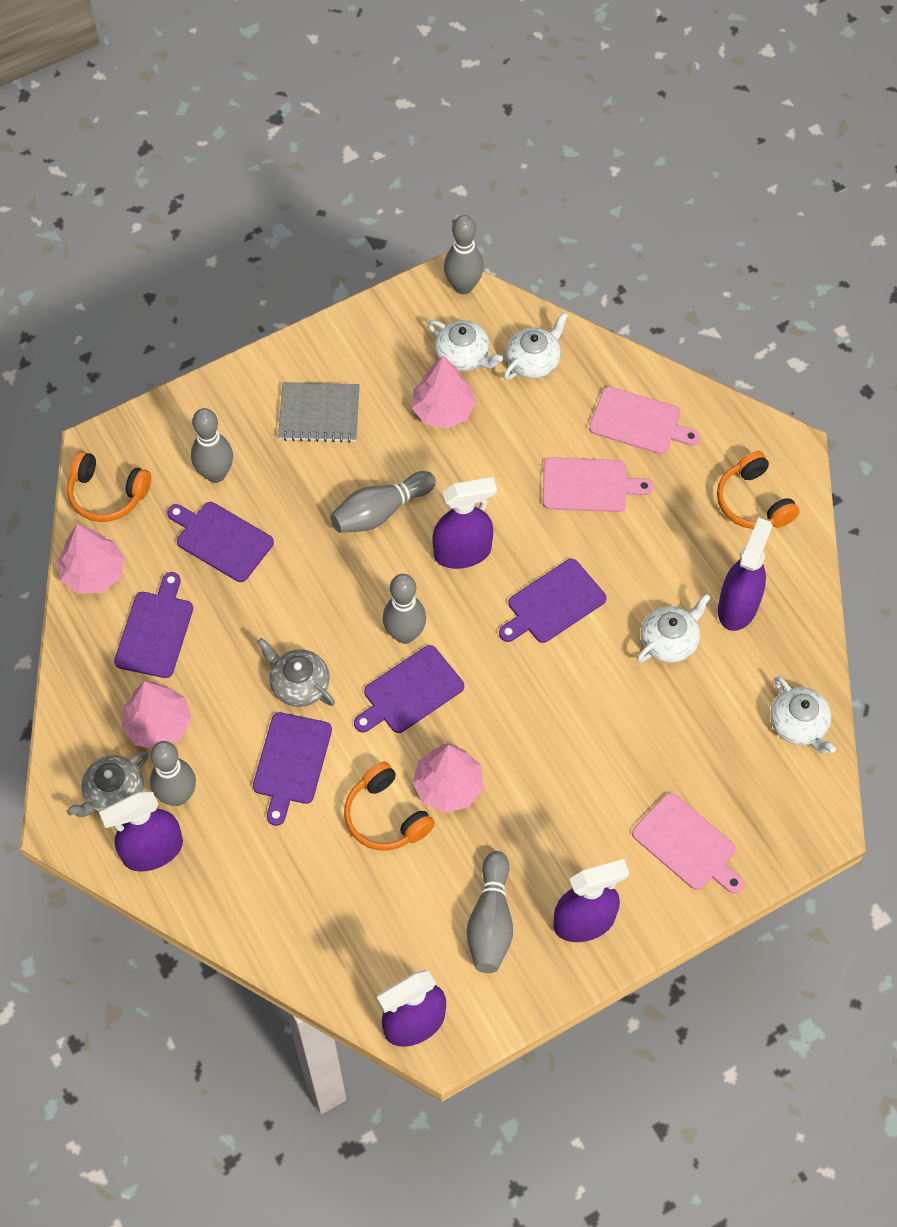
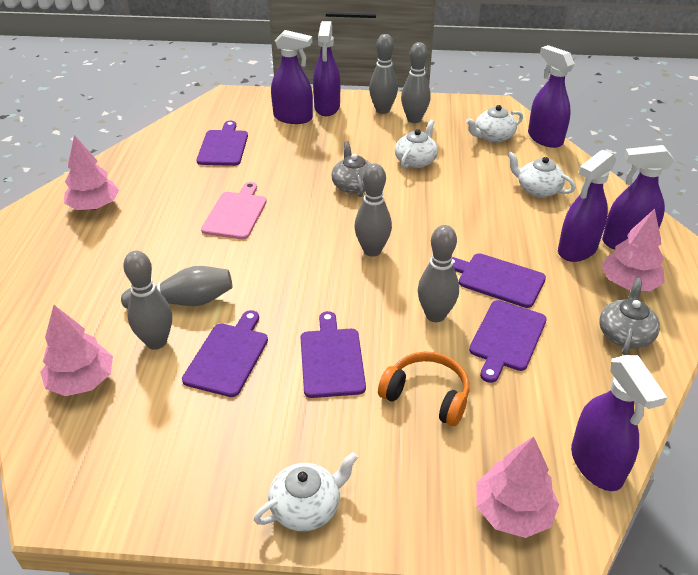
grey notebook: [278,382,360,443] = 1 -> none = 0
orange headphones: [67,451,151,522] [344,762,435,850] [717,451,799,529] = 3 -> [378,352,469,426] = 1
pink cutting board: [543,457,653,512] [589,387,700,454] [632,793,744,894] = 3 -> [201,182,267,239] = 1
purple spray bottle: [99,791,183,872] [377,970,446,1047] [432,477,497,569] [553,859,629,942] [718,517,772,631] = 5 -> [271,30,313,124] [313,21,340,116] [528,45,575,148] [558,150,617,262] [571,355,667,491] [602,145,674,250] = 6

